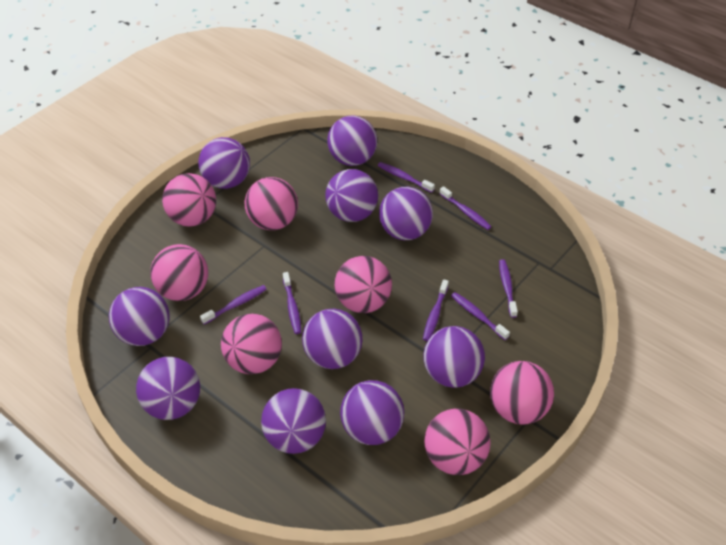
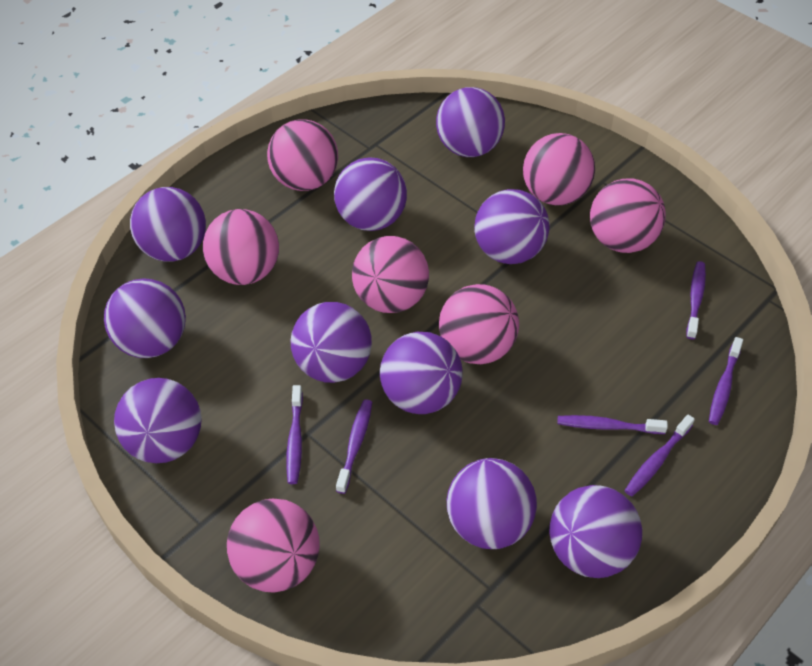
purple toothbrush: [200,285,267,325] [283,272,301,334] [378,162,435,193] [423,279,449,341] [439,186,492,230] [451,292,510,340] [499,259,518,318] = 7 -> [286,385,303,484] [336,399,372,494] [557,415,668,434] [624,415,695,496] [686,261,706,340] [709,337,743,425] = 6

